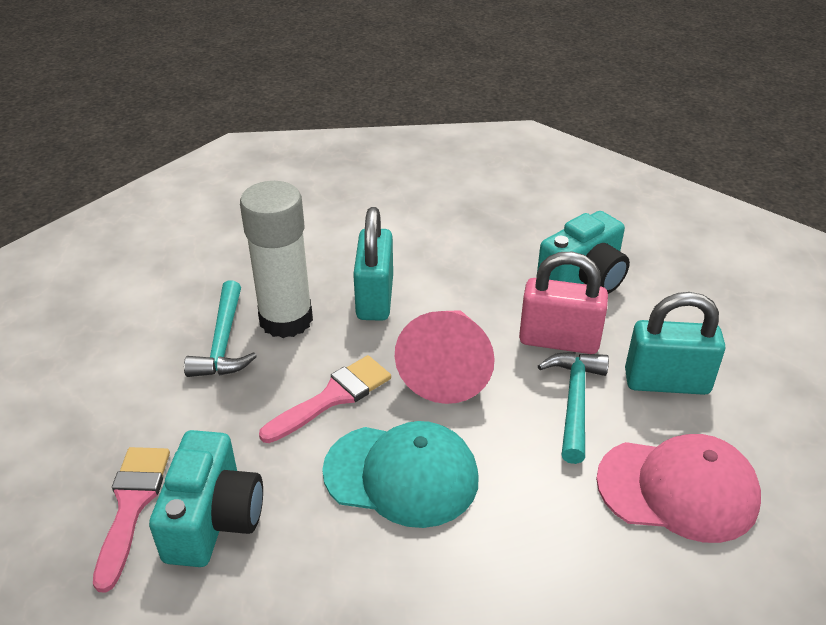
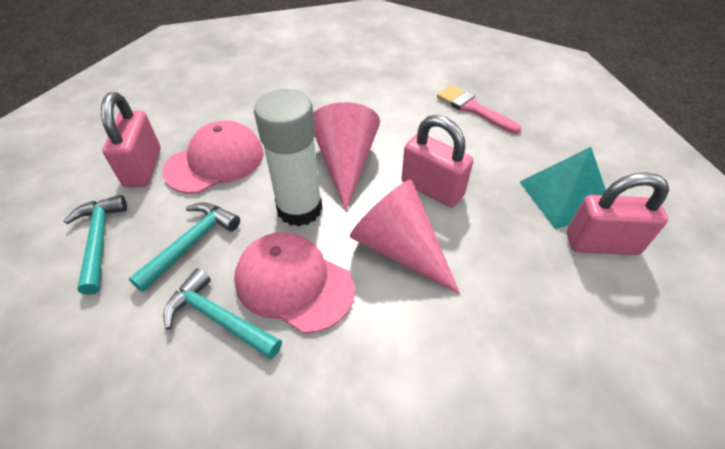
pink brush: [93,447,170,593] [259,355,391,443] = 2 -> [437,85,521,134] = 1
pink cap: [596,434,761,543] = 1 -> [163,120,264,194] [234,232,355,334] = 2
pink cone: [395,310,495,404] = 1 -> [313,102,380,211] [350,179,460,294] = 2
pink padlock: [519,252,608,354] = 1 -> [101,92,161,187] [402,115,473,207] [567,172,669,255] = 3
turquoise camera: [149,430,263,567] [537,211,630,294] = 2 -> none = 0
turquoise cap: [322,421,479,528] = 1 -> none = 0
turquoise hammer: [184,280,257,377] [538,352,609,464] = 2 -> [64,195,127,295] [129,202,240,292] [163,268,282,359] = 3
turquoise padlock: [353,207,393,321] [625,292,725,395] = 2 -> none = 0
turquoise pyramid: none = 0 -> [520,147,606,229] = 1

